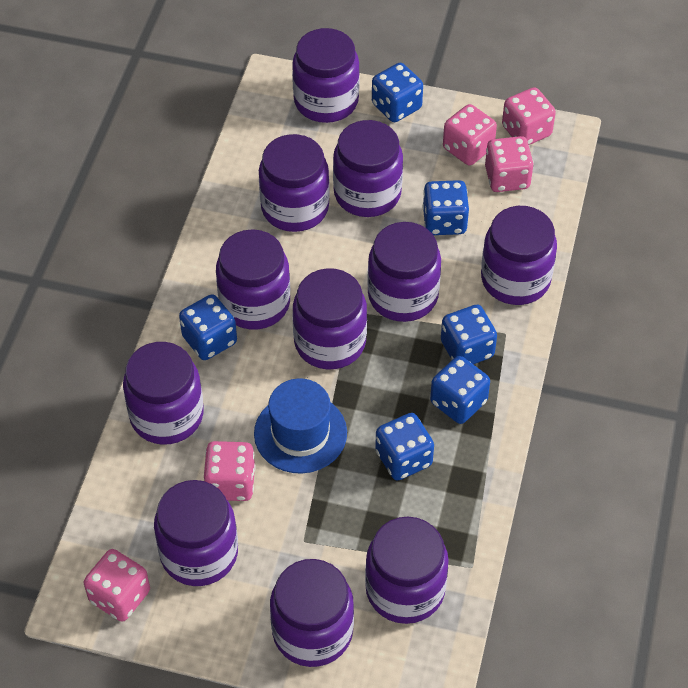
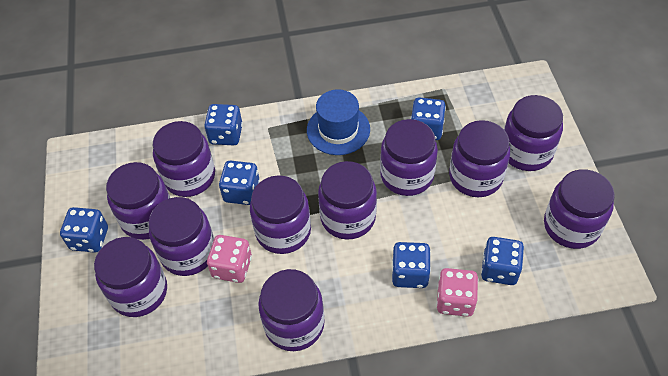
pink dice: [84,549,150,622] [204,441,256,501] [443,104,497,165] [485,136,534,192] [502,87,556,145] = 5 -> [207,235,252,283] [436,268,478,317] = 2

